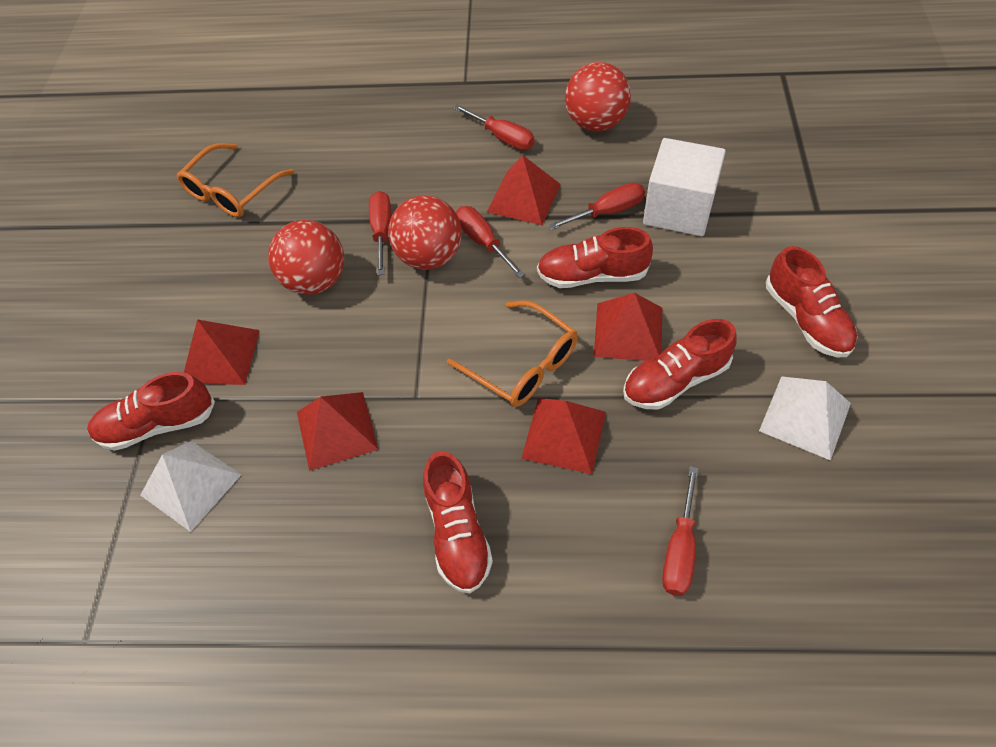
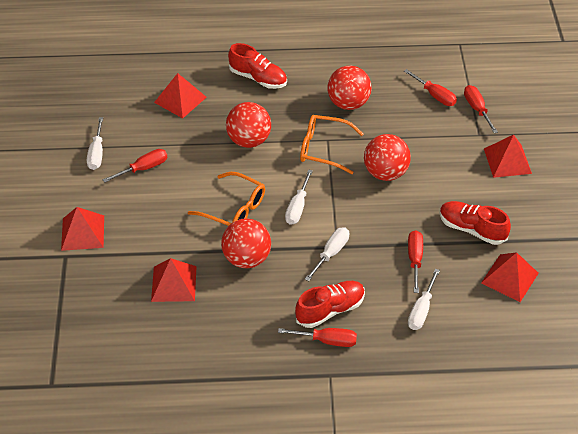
red ball: [268,220,344,295] [388,196,462,270] [565,62,631,131] = 3 -> [221,219,271,268] [226,102,271,148] [327,66,372,110] [364,134,411,181] = 4
red shoe: [87,372,215,451] [423,451,493,594] [537,227,653,288] [623,319,737,409] [766,246,858,357] = 5 -> [228,43,287,89] [295,281,365,328] [439,201,511,245] = 3
white cube: [643,138,726,236] = 1 -> none = 0
white pyramid: [140,441,241,532] [759,376,851,460] = 2 -> none = 0
white screwdriver: none = 0 -> [87,117,103,170] [285,169,313,225] [305,227,349,281] [408,269,440,330] = 4

